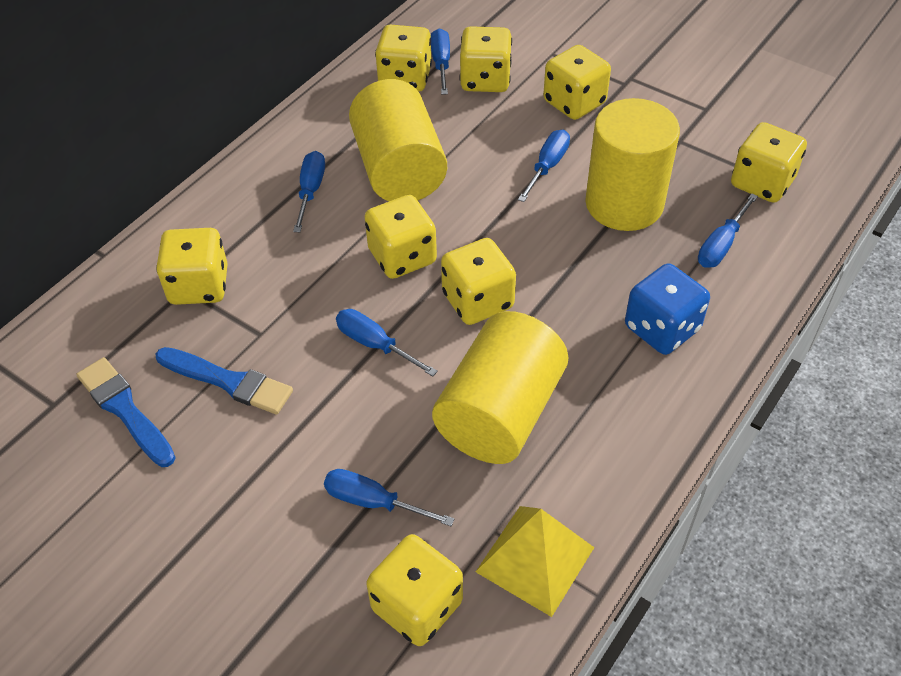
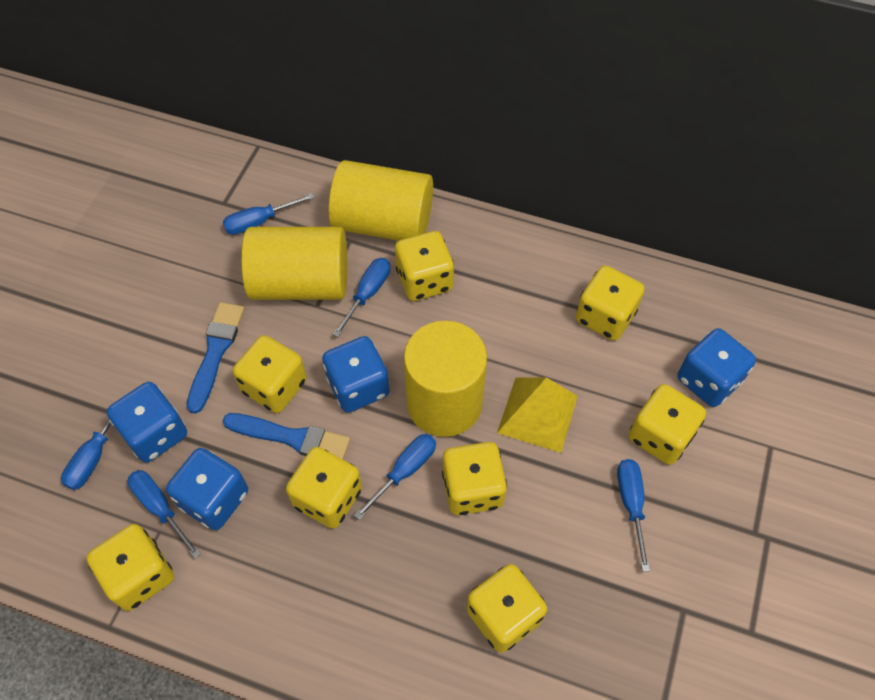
blue dice: [625,263,710,355] = 1 -> [107,382,187,463] [166,448,248,530] [322,336,390,413] [677,328,756,407] = 4

